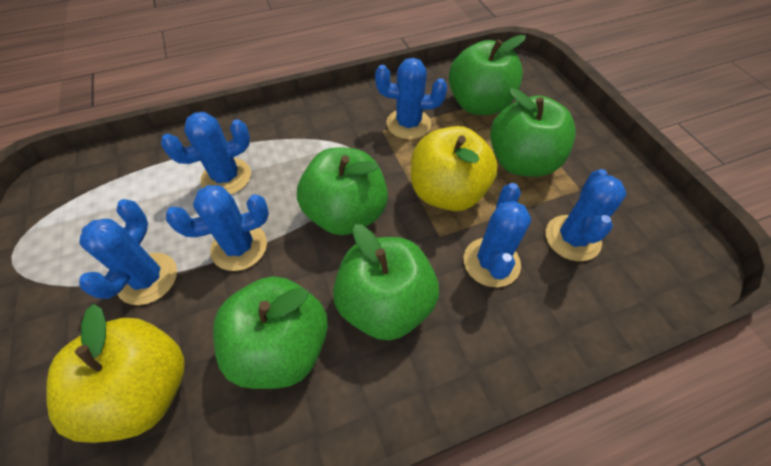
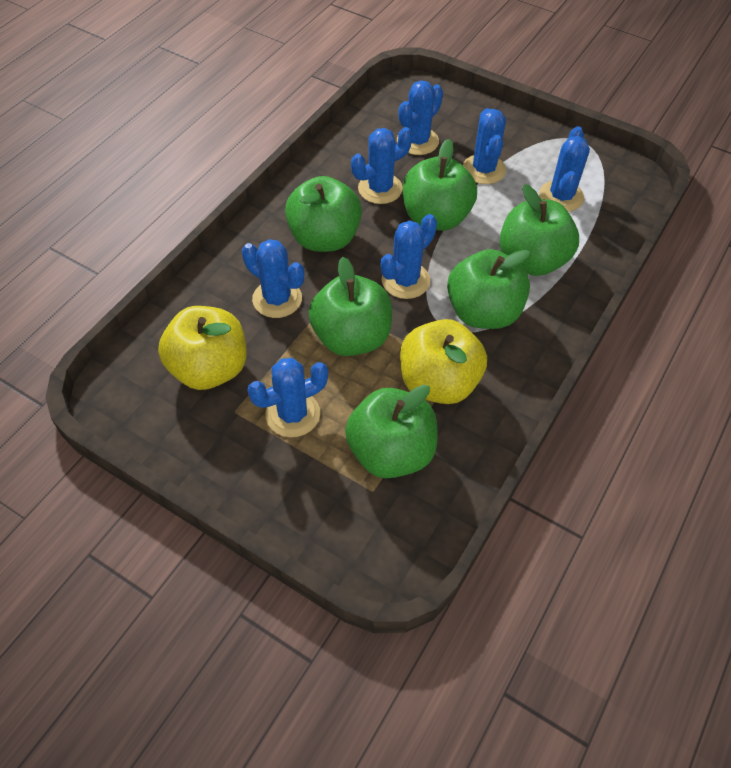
blue cactus: [79,199,177,305] [161,112,251,195] [166,185,269,271] [375,58,447,139] [463,183,531,287] [546,169,626,261] = 6 -> [242,239,304,318] [247,358,328,437] [351,127,412,204] [380,214,437,299] [397,80,443,155] [463,108,506,184] [539,126,590,212] = 7
green apple: [213,276,328,389] [297,147,388,235] [333,224,439,341] [449,35,526,115] [490,88,576,177] = 5 -> [285,176,362,252] [309,257,392,356] [345,385,437,478] [403,139,477,231] [447,249,530,329] [499,184,579,276] = 6

